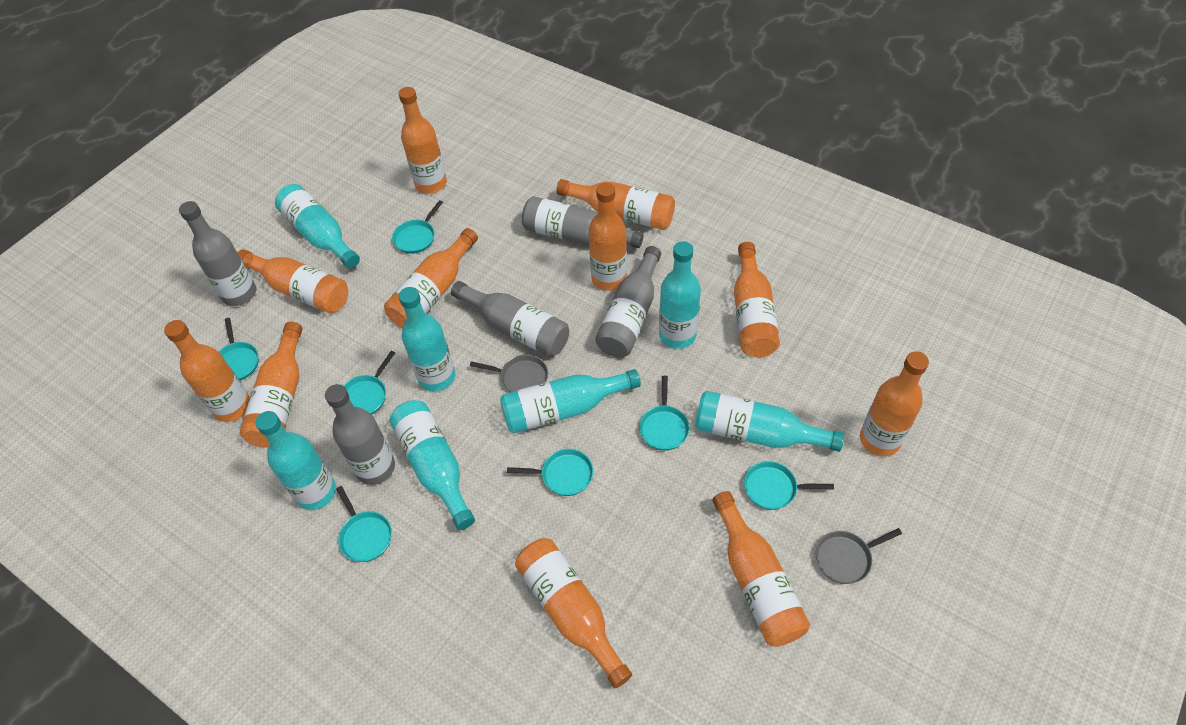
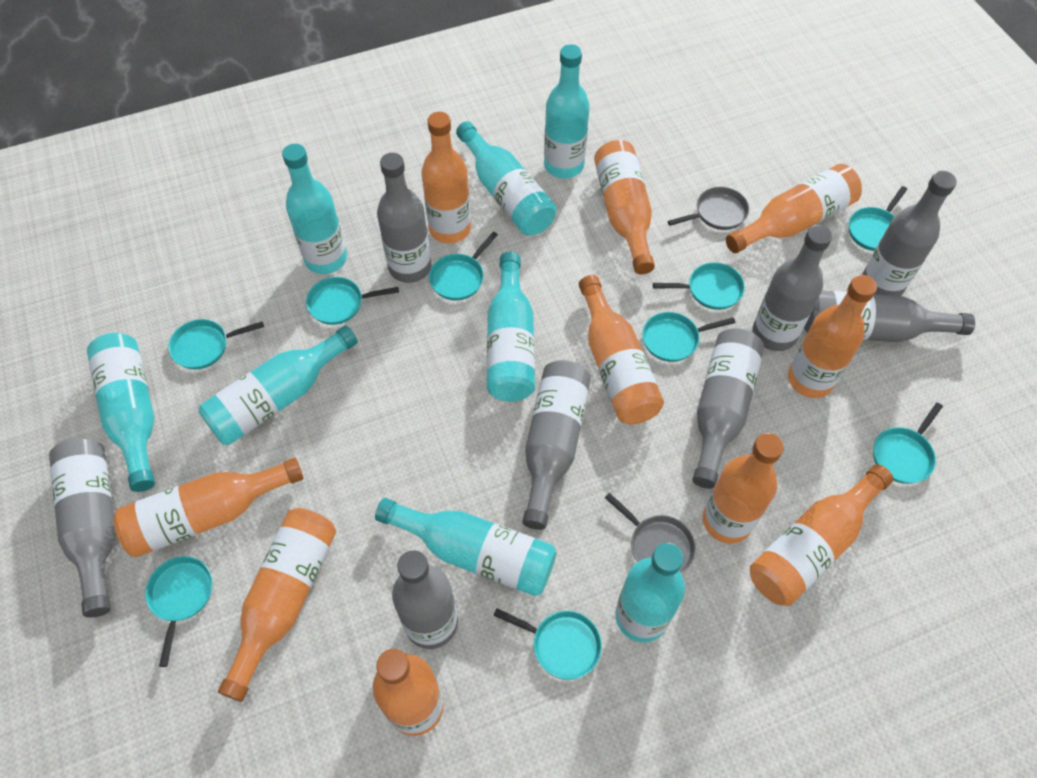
grey bottle: [179,201,256,306] [325,384,395,485] [451,281,569,357] [522,196,644,248] [595,246,661,357] = 5 -> [49,437,116,617] [377,153,431,283] [392,550,458,649] [522,360,591,530] [692,328,764,489] [753,225,832,351] [804,291,975,342] [862,171,957,296] = 8
orange bottle: [164,320,250,422] [238,249,348,313] [240,322,303,448] [384,228,478,328] [399,87,447,194] [515,538,632,688] [556,179,675,230] [588,183,627,290] [712,491,810,647] [734,242,780,357] [860,351,929,456] = 11 -> [113,458,304,558] [218,508,336,702] [373,649,444,736] [422,112,471,243] [579,275,664,424] [594,140,655,275] [703,433,784,544] [726,164,862,253] [750,464,893,606] [788,275,877,398] = 10
turquoise bottle: [255,411,336,510] [275,184,360,268] [389,400,475,530] [399,287,455,391] [500,369,641,433] [659,241,701,349] [695,391,844,452] = 7 -> [87,333,155,492] [199,325,358,445] [282,144,347,274] [375,498,557,596] [456,121,556,235] [487,252,535,402] [544,44,590,178] [615,543,685,642] = 8
turquoise pan: [218,318,259,381] [336,486,392,562] [343,351,395,415] [392,200,443,254] [507,449,593,496] [639,376,690,451] [744,461,834,510] = 7 -> [145,556,213,667] [168,319,264,369] [306,277,399,325] [429,231,498,300] [493,608,602,680] [642,312,736,362] [653,262,745,310] [849,186,907,251] [873,402,943,484] = 9

